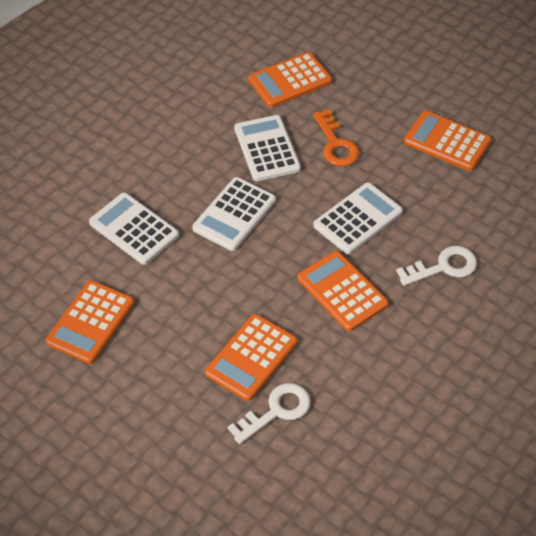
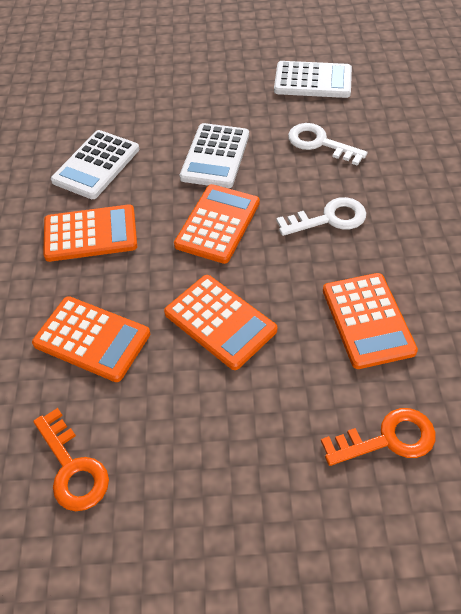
orange key: [313,109,360,166] = 1 -> [33,408,109,511] [321,408,436,466] = 2
white calculator: [89,193,179,265] [192,177,276,251] [234,115,301,181] [313,183,403,254] = 4 -> [51,130,139,199] [180,123,249,188] [274,61,352,98] = 3

